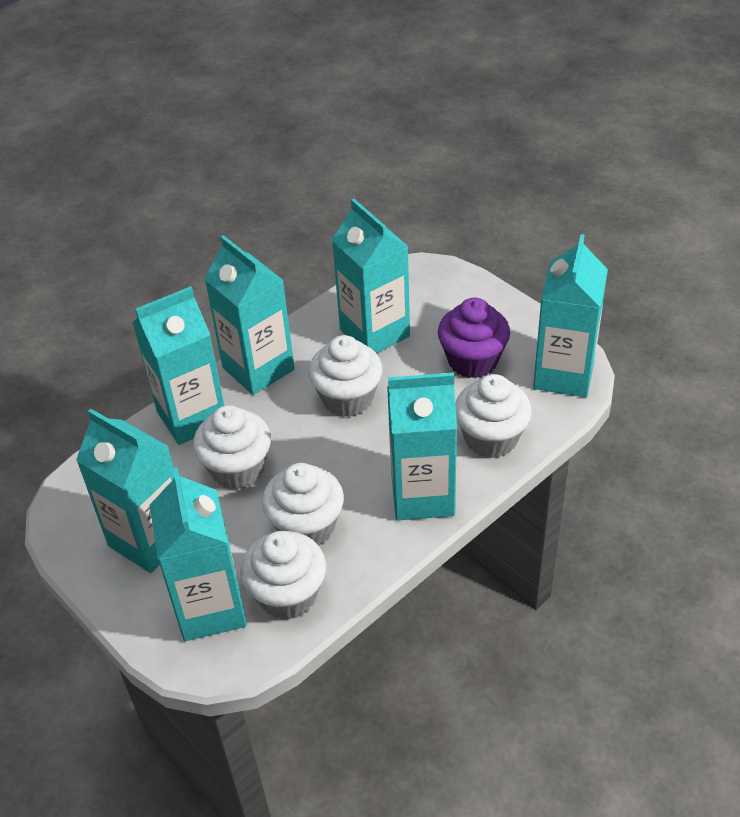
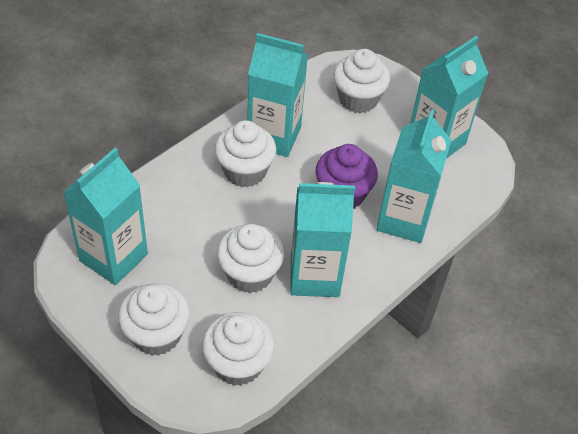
turquoise carton: [76,409,175,573] [133,286,224,445] [150,467,247,641] [205,235,295,395] [332,198,410,353] [387,373,457,521] [533,234,608,397] = 7 -> [63,148,148,285] [247,33,308,157] [290,182,355,297] [376,109,451,243] [410,36,489,159] = 5

